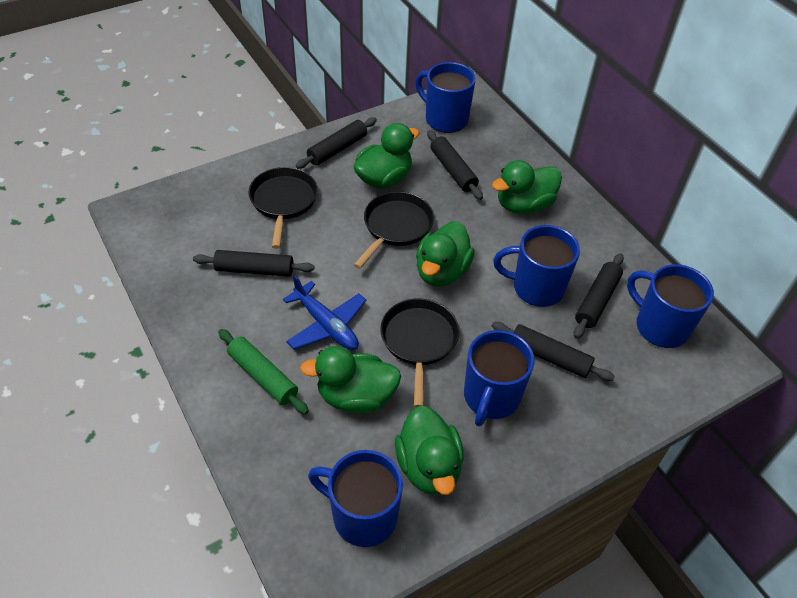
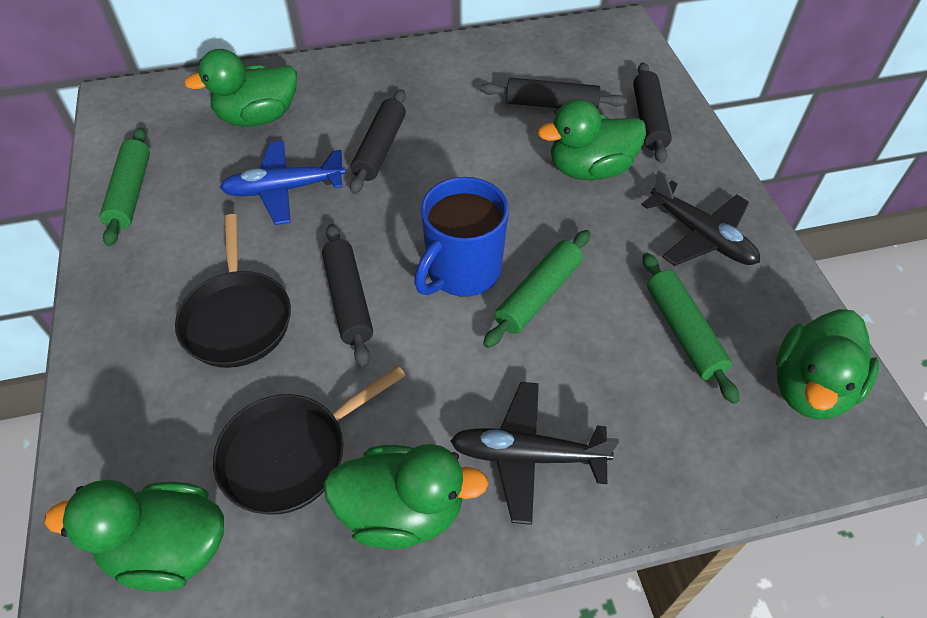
black pan: [249,167,318,249] [354,191,434,269] [380,298,459,408] = 3 -> [175,214,291,368] [213,366,406,515] = 2
black plane: none = 0 -> [450,382,619,525] [641,170,760,266] = 2
black rolling pin: [193,250,315,277] [296,117,377,169] [427,130,483,200] [492,322,615,381] [574,253,624,339] = 5 -> [322,224,373,367] [350,89,406,194] [481,78,627,109] [633,62,672,163] = 4
blue mug: [308,450,403,547] [416,62,476,133] [464,330,535,426] [493,225,580,307] [627,264,714,348] = 5 -> [414,177,509,296] = 1
green rolling pin: [218,329,309,414] = 1 -> [100,127,150,246] [483,230,591,348] [643,253,740,404] = 3

